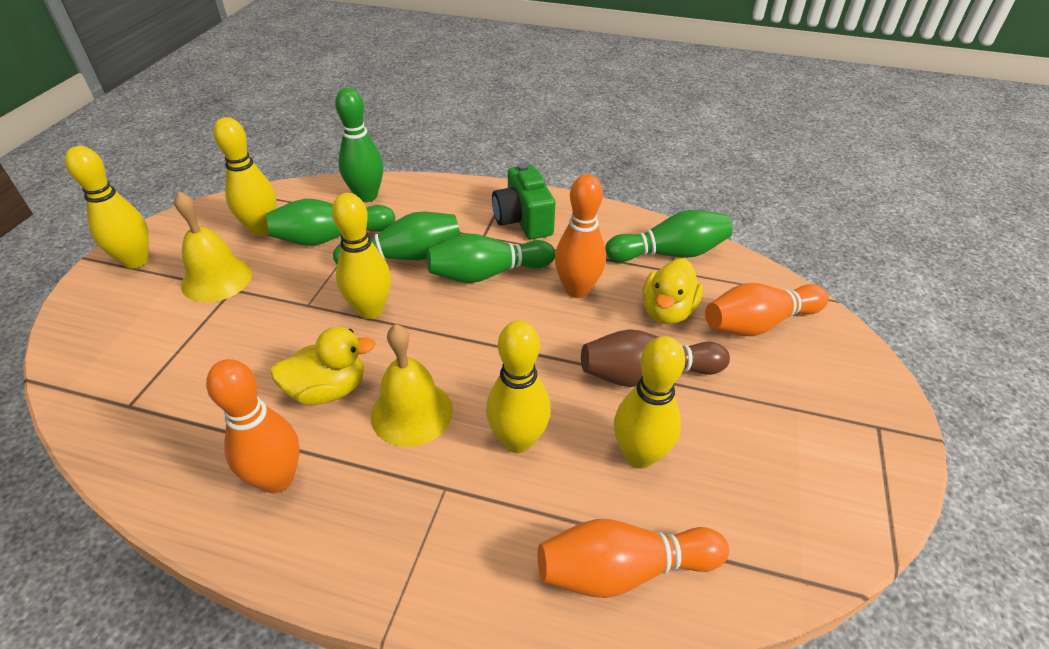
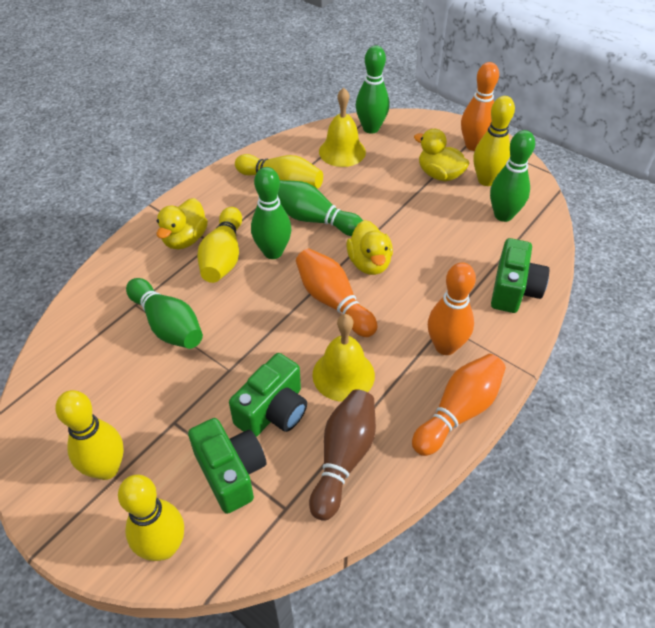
green camera: [492,163,555,239] = 1 -> [188,418,266,514] [229,353,307,437] [491,238,550,313] = 3
yellow duck: [270,327,376,405] [642,258,703,324] = 2 -> [156,198,208,250] [346,220,393,275] [414,129,470,181] = 3

